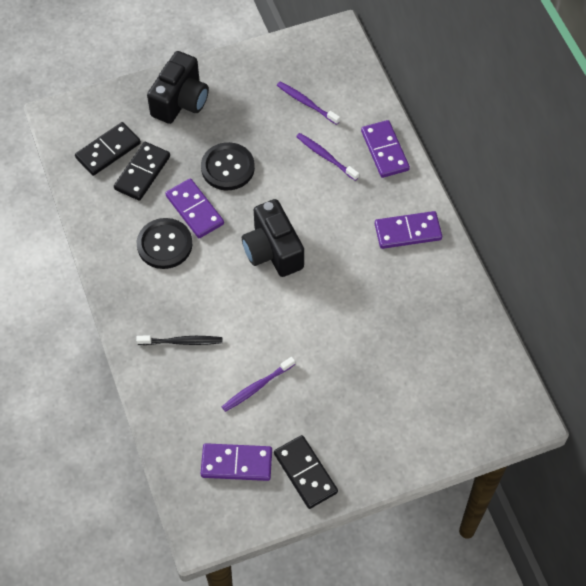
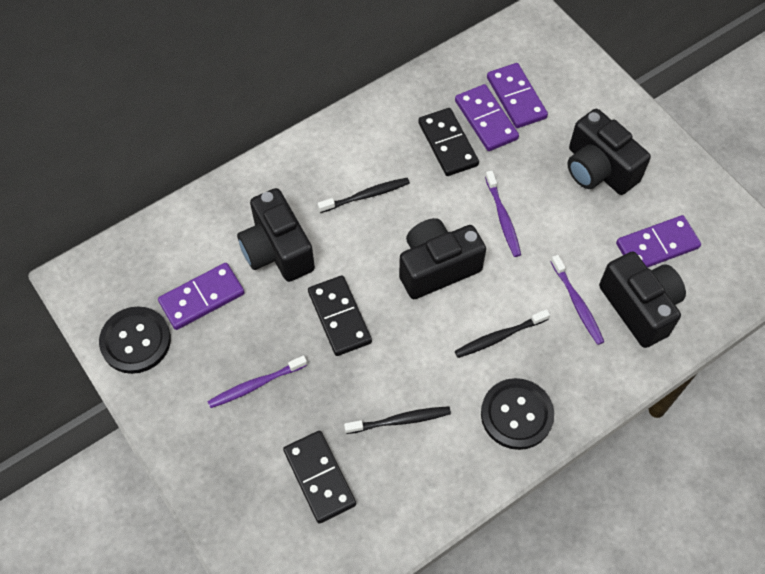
black camera: [147,51,209,124] [242,199,304,277] = 2 -> [237,188,315,282] [399,218,486,299] [567,109,651,195] [599,251,686,348] = 4
black toothbrush: [136,336,222,345] = 1 -> [318,178,410,213] [344,406,451,434] [455,309,550,358] = 3

